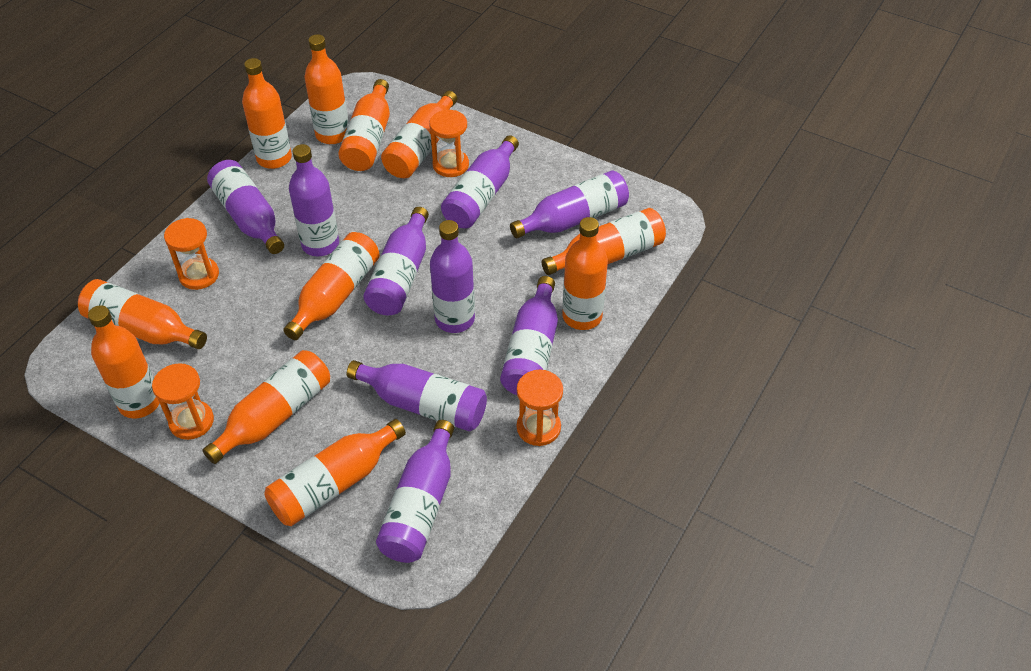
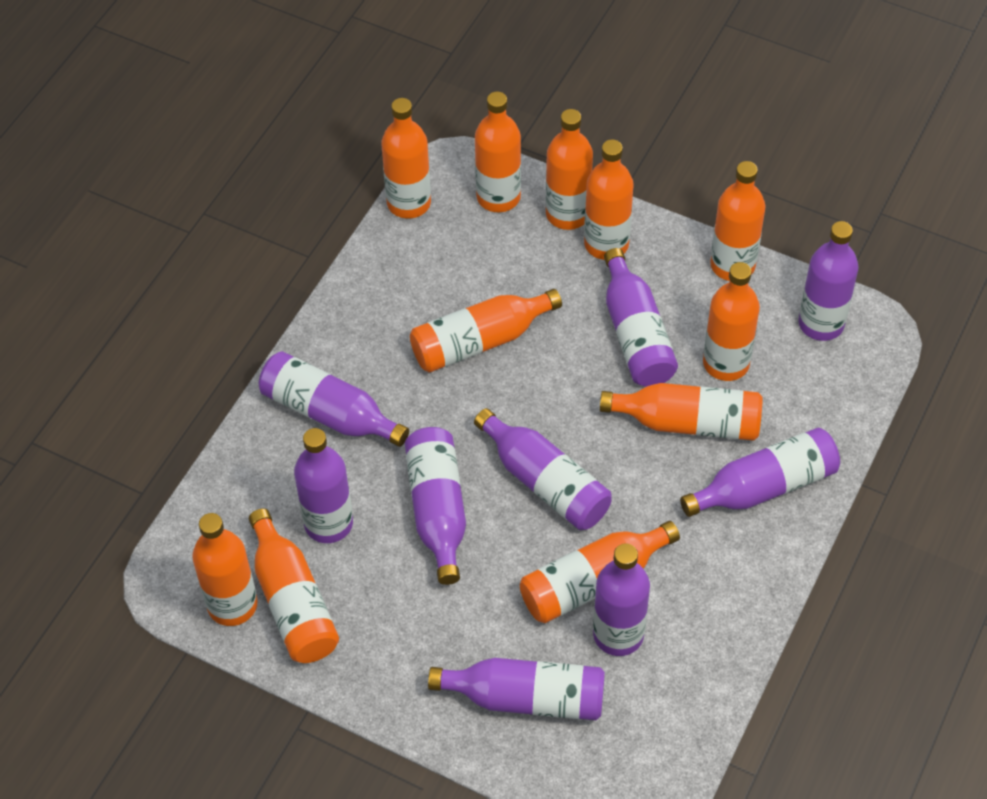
orange hourglass: [152,363,214,440] [164,218,219,290] [429,110,469,177] [517,370,563,446] = 4 -> none = 0

